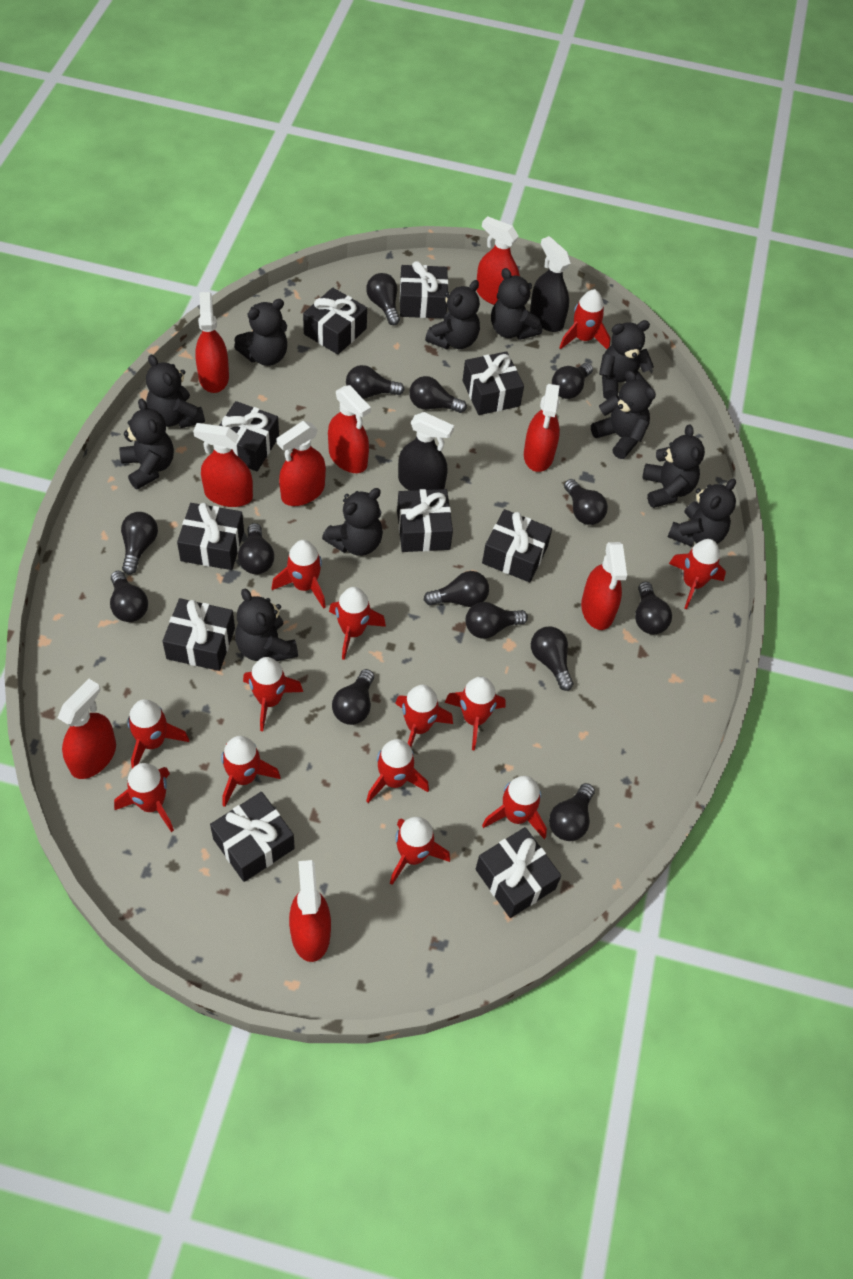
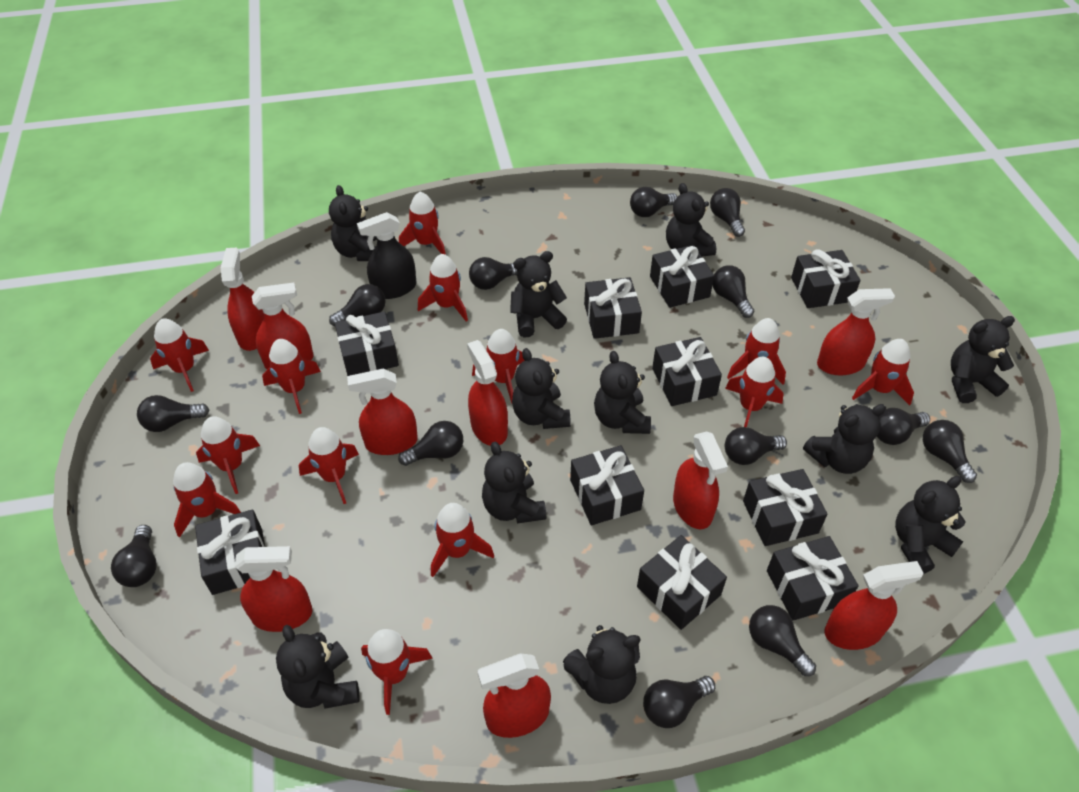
black light bulb: [110,571,148,622] [121,512,158,575] [238,523,274,574] [332,669,374,725] [346,365,404,399] [366,273,400,325] [409,376,467,413] [424,571,489,607] [466,602,528,639] [531,627,573,691] [549,783,595,841] [552,363,593,399] [564,479,608,525] [635,582,672,634] = 14 -> [111,525,157,587] [137,395,209,432] [329,284,386,326] [398,421,463,466] [469,257,517,290] [630,187,677,217] [643,676,715,728] [710,188,745,237] [713,265,754,318] [725,427,787,465] [749,605,816,676] [877,408,930,445] [923,420,977,483] = 13
black spray bottle: [398,412,454,491] [530,236,571,332] = 2 -> [357,212,417,299] = 1

